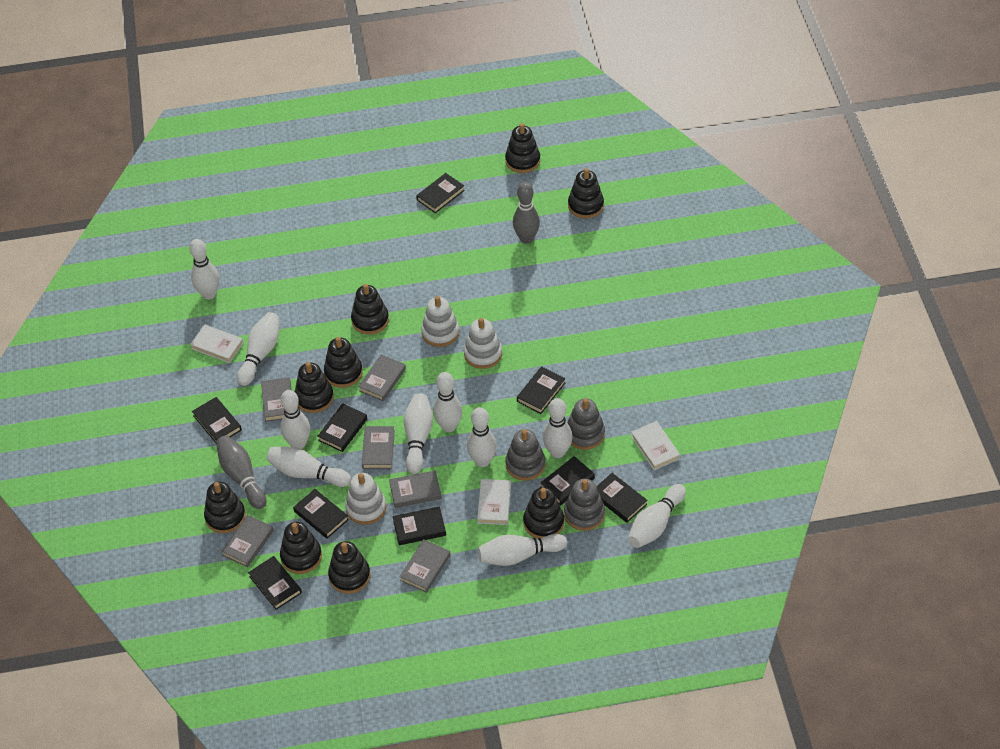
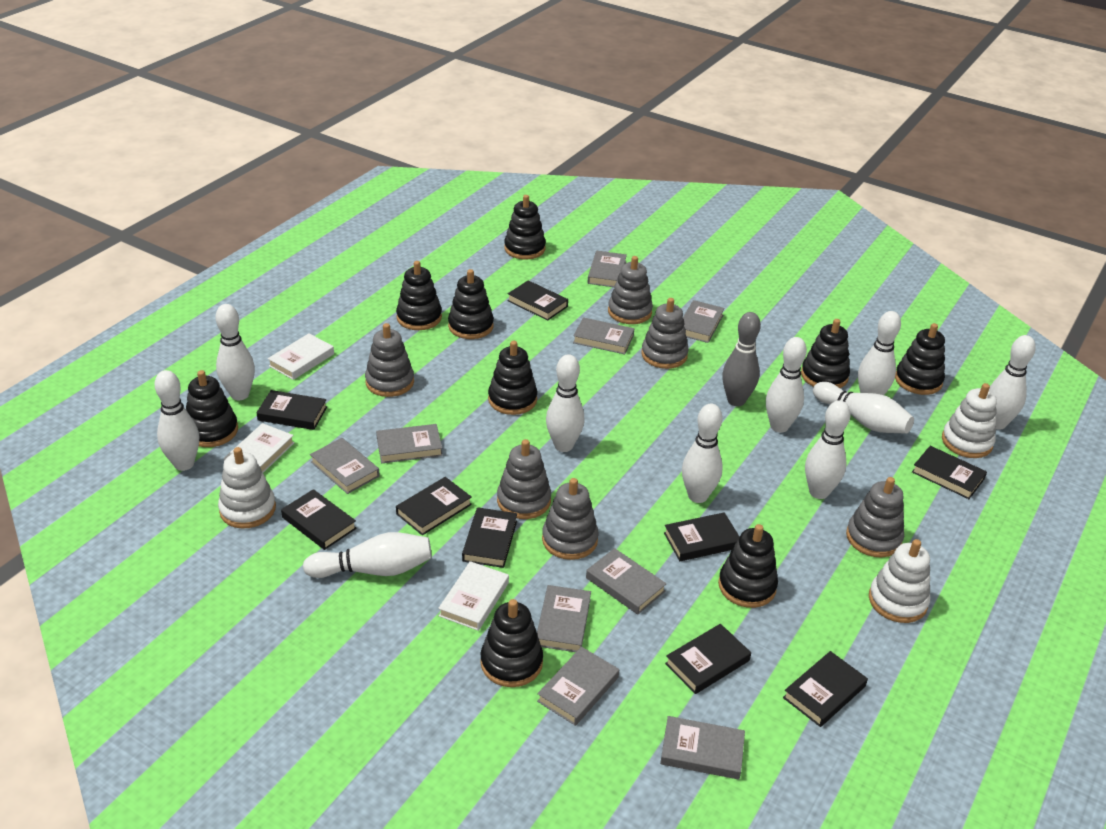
grey book: [221,515,274,567] [261,377,291,422] [358,355,406,401] [362,426,395,469] [389,470,442,508] [399,539,450,593] = 6 -> [310,438,380,494] [376,424,443,463] [537,585,591,652] [537,647,619,726] [573,317,634,354] [586,548,667,615] [588,251,627,287] [660,716,745,779] [683,300,725,343] = 9
grey bowling pin: [216,435,266,509] [513,182,540,244] = 2 -> [722,312,761,406] = 1
grey stacking toy: [505,429,546,481] [564,479,605,531] [567,398,605,450] = 3 -> [365,323,414,397] [497,439,551,519] [542,478,599,560] [608,256,653,324] [641,298,689,369] [846,477,904,557] = 6

